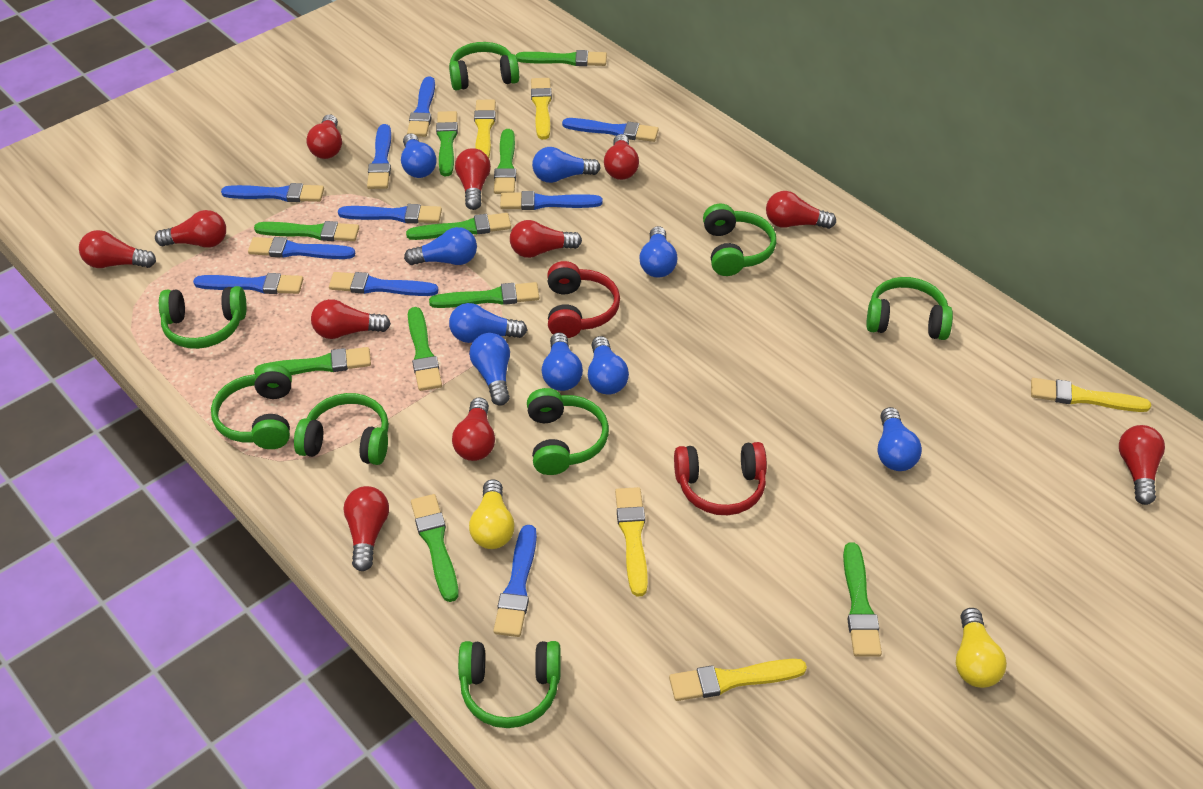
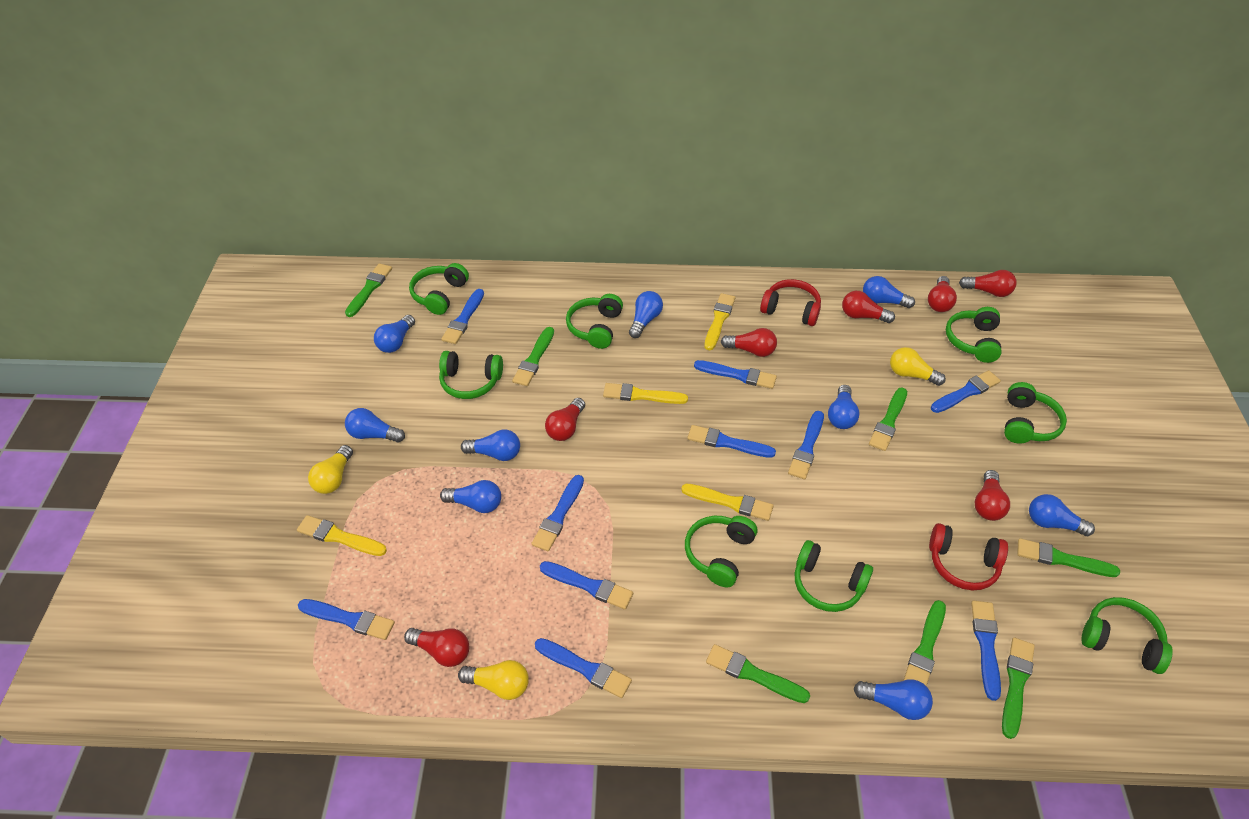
green brush: [254,221,359,241] [254,347,371,375] [406,213,511,240] [408,307,442,391] [411,494,459,602] [429,282,539,308] [436,111,458,176] [494,129,516,194] [516,50,607,66] [843,542,882,657] = 10 -> [345,263,392,317] [512,327,554,386] [706,644,810,703] [869,388,907,451] [903,600,946,686] [1002,638,1035,739] [1017,538,1120,577] = 7
red light bulb: [79,230,156,268] [155,210,226,248] [307,114,342,159] [311,299,391,339] [344,486,389,571] [452,397,495,461] [455,148,491,210] [510,220,582,258] [604,134,639,180] [766,191,836,229] [1119,425,1165,505] = 11 -> [404,628,469,667] [545,398,585,441] [721,328,777,357] [842,291,895,323] [928,276,957,312] [959,270,1017,297] [975,470,1010,521] = 7
yellow brush: [474,100,496,158] [531,78,552,140] [615,487,648,596] [669,659,807,701] [1031,378,1151,412] = 5 -> [297,515,387,556] [603,383,688,404] [681,484,774,521] [704,293,736,351] = 4
yellow light bulb: [469,479,515,549] [956,608,1007,688] = 2 -> [308,445,353,494] [458,660,529,700] [890,347,946,386] = 3

